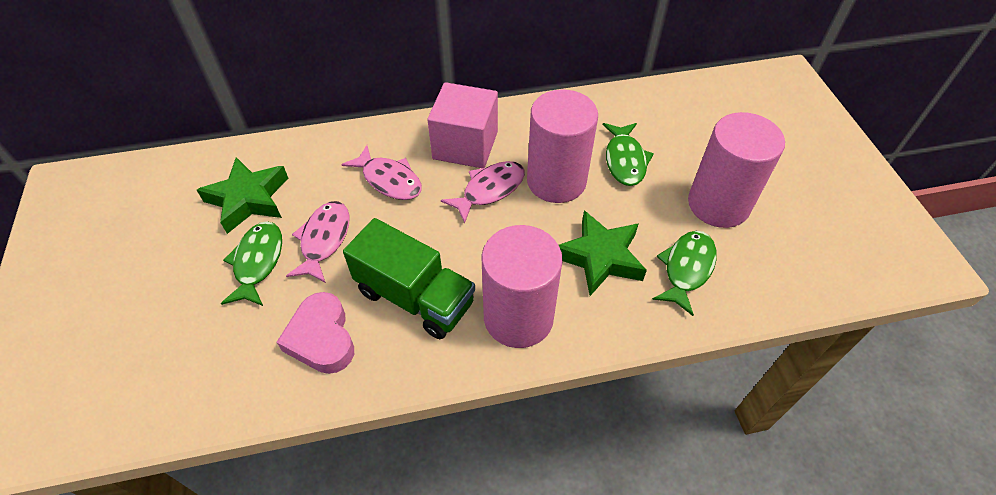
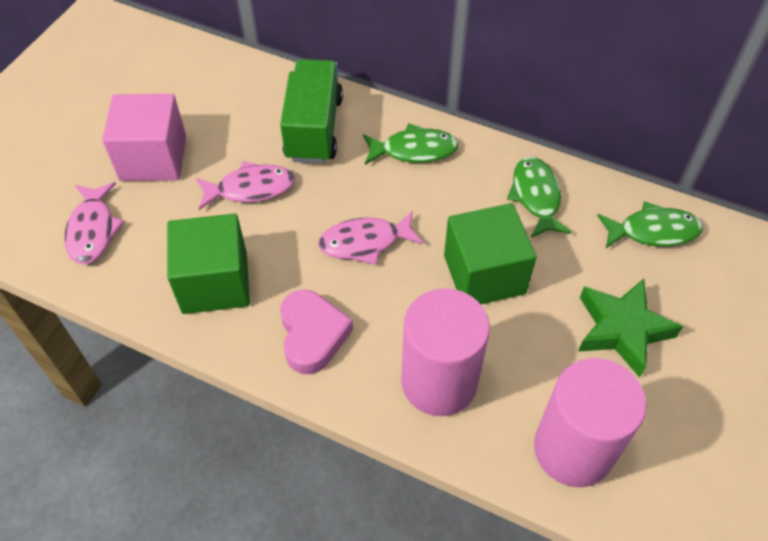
green cube: none = 0 -> [167,213,250,314] [444,203,537,304] = 2
green star: [197,157,288,234] [559,210,647,296] = 2 -> [578,279,683,378] = 1
pink cylinder: [482,225,563,348] [527,90,598,203] [688,112,785,228] = 3 -> [401,288,490,416] [534,358,647,487] = 2

